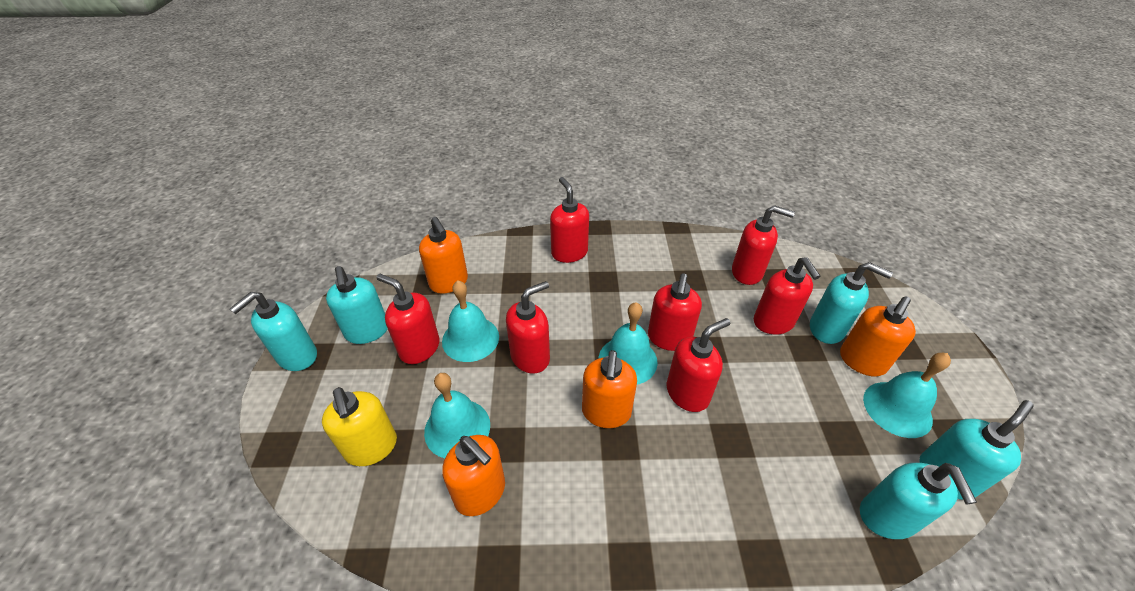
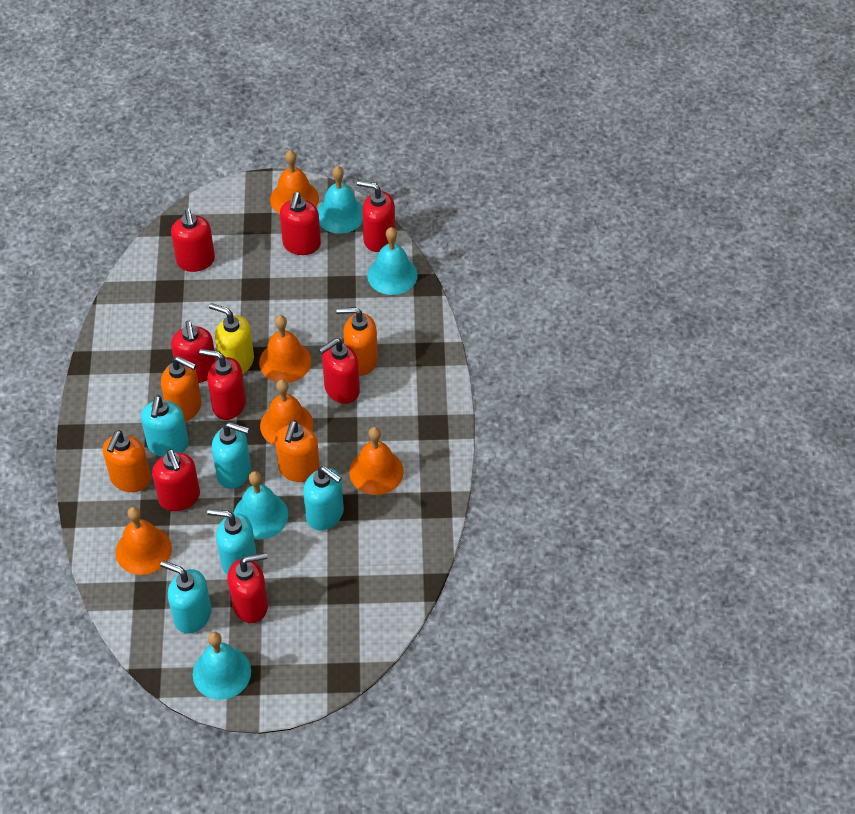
orange bell: none = 0 -> [116,507,172,575] [259,315,311,383] [260,379,314,446] [270,150,319,214] [349,427,404,495] = 5
red soap dispenser: [377,274,439,364] [506,281,550,373] [550,177,589,263] [648,273,702,351] [667,318,731,412] [732,205,795,285] [754,257,821,335] = 7 -> [152,449,200,511] [171,208,215,272] [171,321,216,383] [199,349,246,420] [227,553,268,623] [280,192,321,255] [319,338,360,404] [357,180,395,252] = 8

